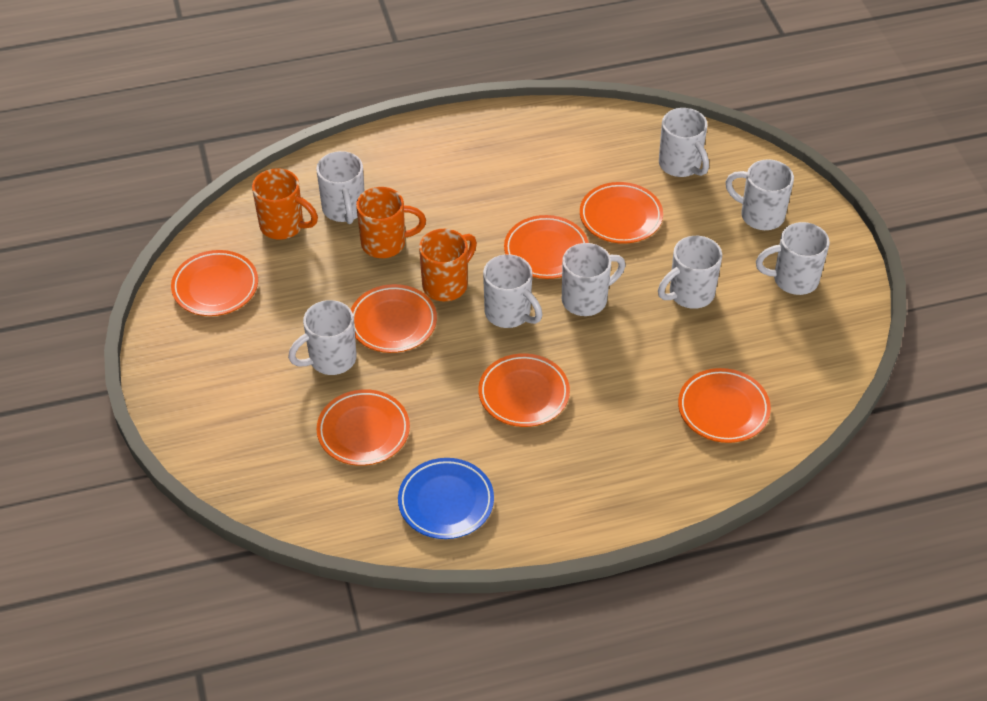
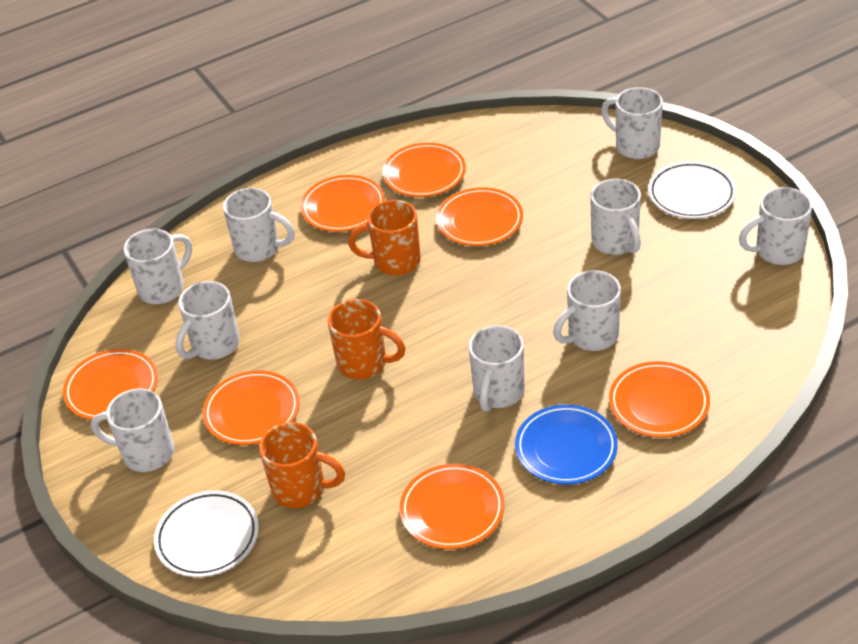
white mug: [288,300,357,375] [316,151,364,224] [483,254,543,328] [562,243,625,316] [658,236,722,309] [659,108,709,177] [725,159,794,230] [756,222,830,295] = 8 -> [91,388,174,472] [123,229,192,304] [175,281,240,360] [223,188,295,262] [469,325,525,412] [553,270,621,351] [590,179,641,255] [601,87,663,159] [739,187,813,265] = 9
white plate: none = 0 -> [154,490,259,577] [648,161,736,219] = 2

